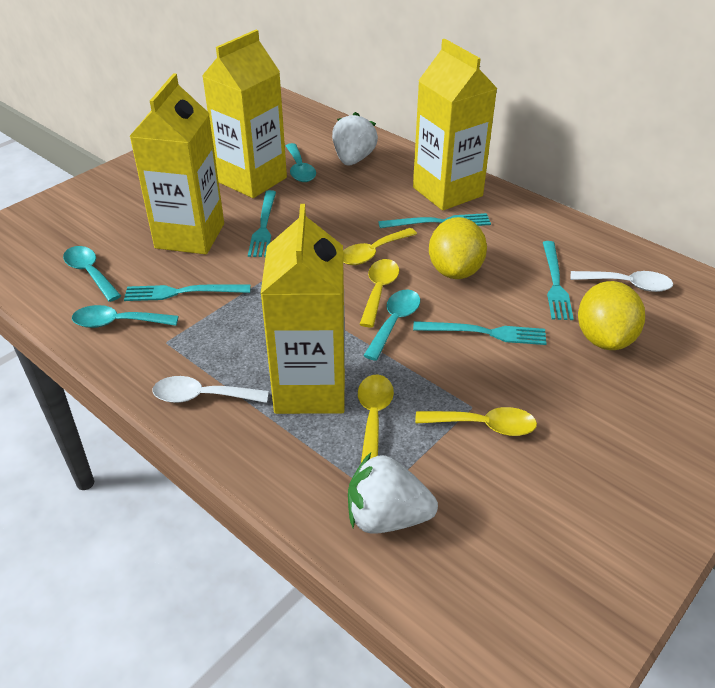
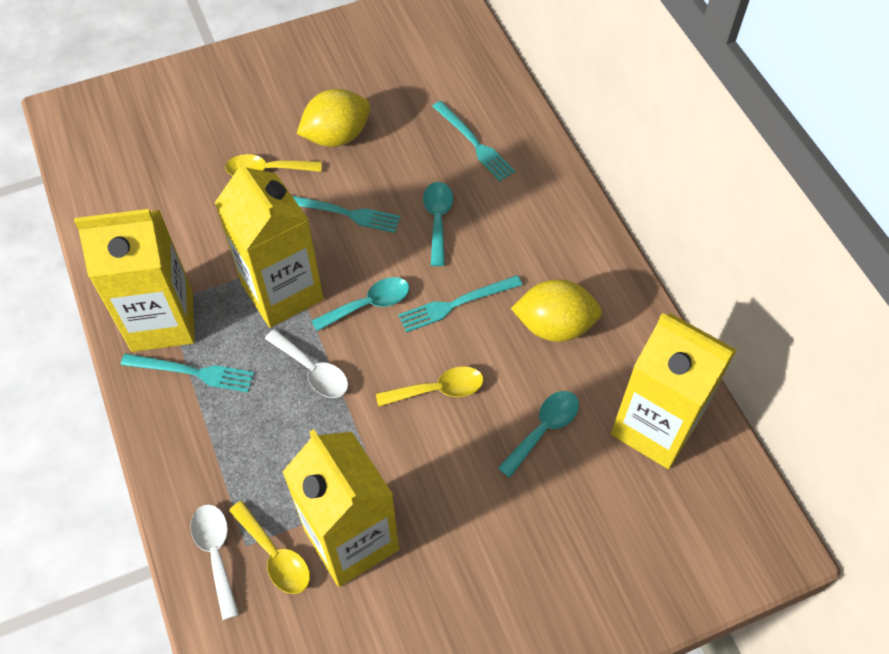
turquoise fork: [124,284,251,301] [248,190,276,257] [378,213,491,228] [413,321,547,345] [543,241,574,320] = 5 -> [121,353,254,392] [292,196,401,233] [398,275,522,333] [432,101,515,181] = 4
turquoise spoon: [63,246,121,302] [72,305,179,328] [286,143,316,182] [363,289,420,361] = 4 -> [311,277,409,331] [423,182,453,266] [498,391,579,478] = 3
white strawberry: [332,112,378,166] [348,453,438,534] = 2 -> none = 0
yellow spoon: [343,228,417,265] [358,374,394,463] [359,259,399,328] [415,407,537,436] = 4 -> [225,154,322,176] [229,501,310,594] [376,366,484,407] = 3

